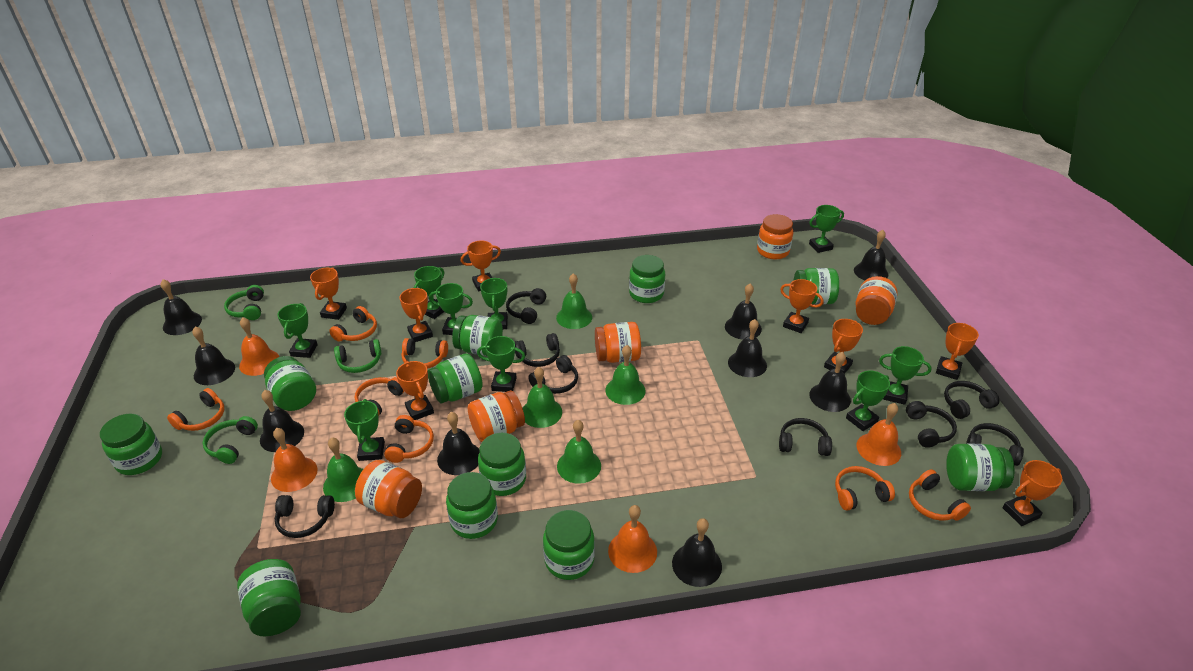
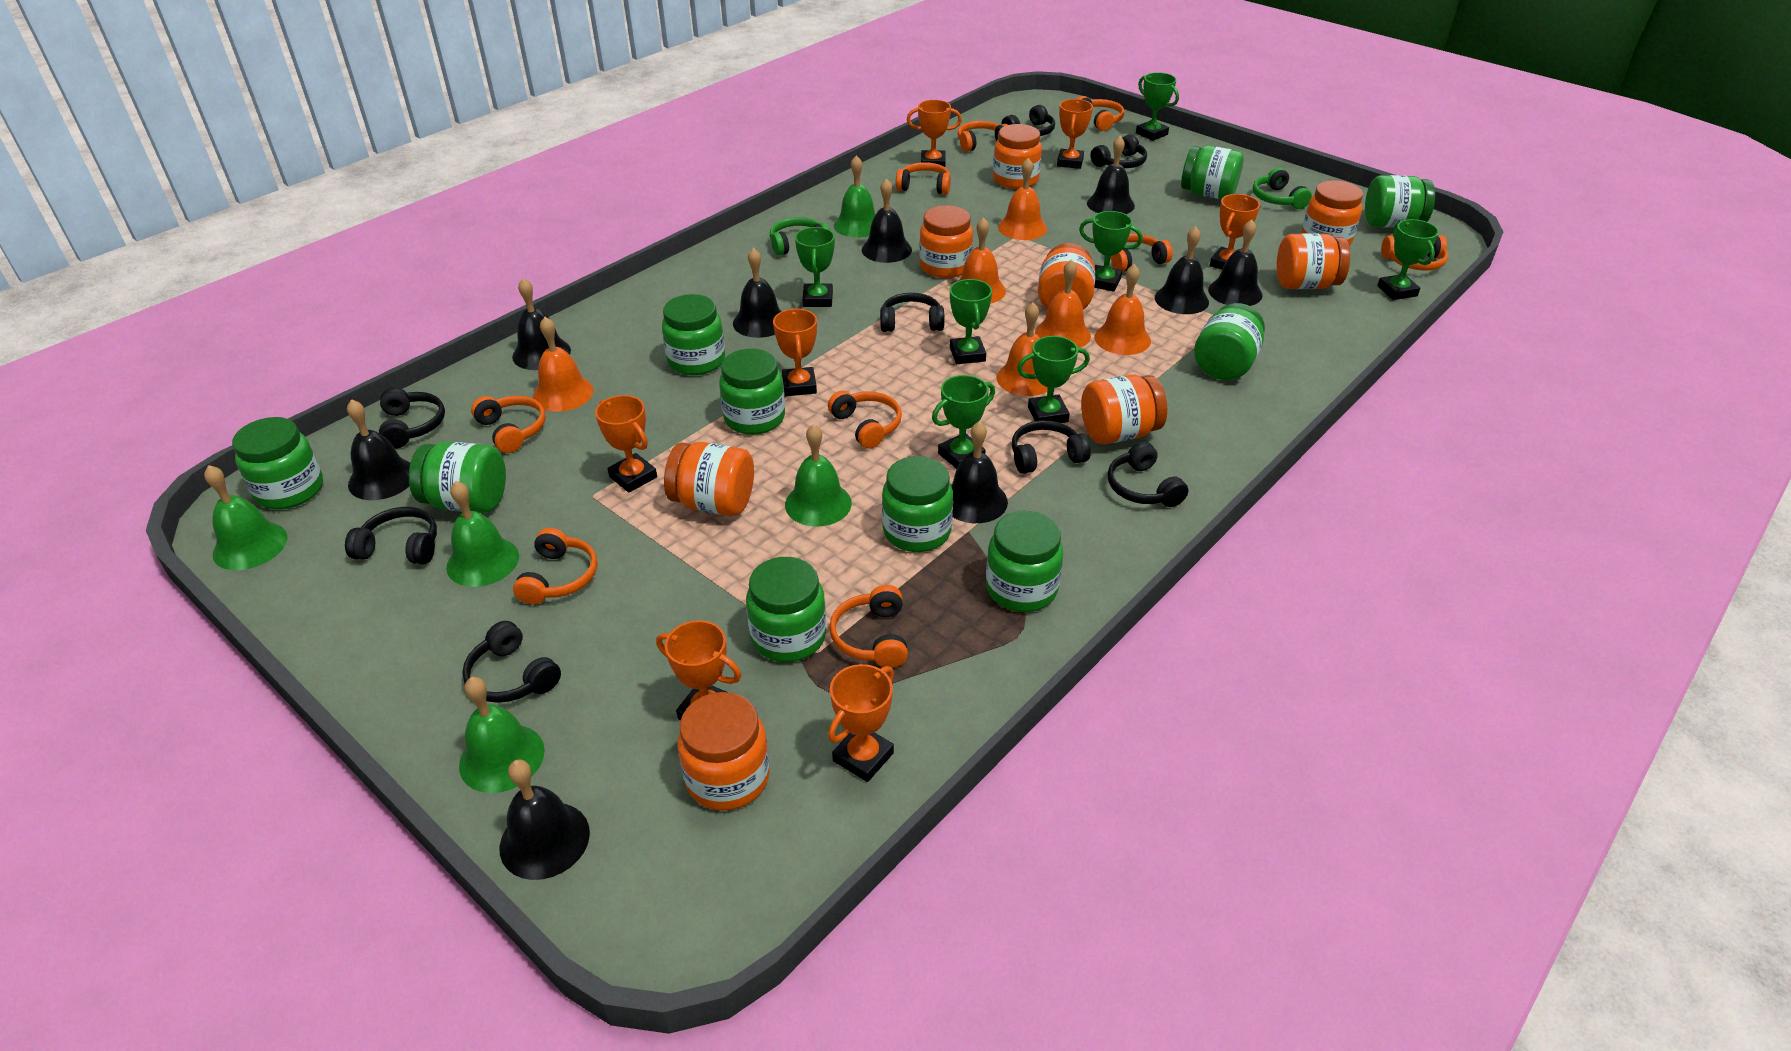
green headphones: [203,416,258,464] [224,285,264,320] [334,339,381,373] = 3 -> [770,217,830,256] [1253,168,1312,209] = 2
green jar: [100,414,162,475] [237,559,301,636] [264,356,316,411] [428,353,483,403] [446,472,498,539] [452,315,503,356] [478,433,526,496] [543,510,595,580] [629,255,665,303] [793,268,839,304] [946,444,1015,491] = 11 -> [232,417,323,509] [409,442,506,513] [662,294,725,375] [719,349,785,435] [746,557,826,662] [882,456,953,552] [986,511,1063,612] [1181,145,1244,199] [1194,303,1265,380] [1365,175,1435,228] = 10
green trophy: [277,303,318,358] [344,399,385,461] [414,266,444,319] [429,283,473,335] [477,336,525,392] [480,277,508,329] [809,205,844,253] [846,370,890,431] [879,346,932,405] = 9 -> [795,227,835,307] [932,375,995,469] [950,279,992,364] [1017,336,1090,423] [1079,211,1143,292] [1136,72,1179,141] [1377,219,1439,300] = 7
orange bell: [239,317,279,376] [271,428,318,492] [608,505,657,573] [856,403,901,466] = 4 -> [533,317,594,412] [959,217,1006,304] [996,302,1048,396] [998,158,1047,240] [1035,259,1091,348] [1094,264,1151,355] = 6
orange headphones: [167,388,224,431] [329,306,377,342] [355,377,404,415] [384,415,434,463] [401,338,448,369] [835,466,895,511] [909,469,971,521] = 7 -> [471,396,545,453] [513,528,597,604] [828,391,902,449] [829,585,908,668] [896,162,951,195] [957,121,1007,152] [1077,96,1125,131] [1111,234,1173,272] [1381,235,1448,271] = 9
orange jar: [355,460,422,518] [468,390,525,442] [595,322,641,363] [757,214,793,260] [856,276,898,325] = 5 -> [664,442,754,516] [677,692,770,811] [919,205,973,278] [993,124,1042,189] [1038,243,1095,310] [1081,374,1167,444] [1277,233,1350,289] [1302,180,1363,246] = 8
orange trophy: [310,267,347,320] [396,361,434,420] [399,288,433,342] [461,240,501,292] [780,279,824,333] [824,319,863,374] [936,323,979,380] [1002,460,1062,526] = 8 -> [595,395,657,493] [656,620,741,720] [773,309,817,396] [828,664,894,782] [907,100,962,167] [1057,99,1093,169] [1210,194,1260,270] = 7

